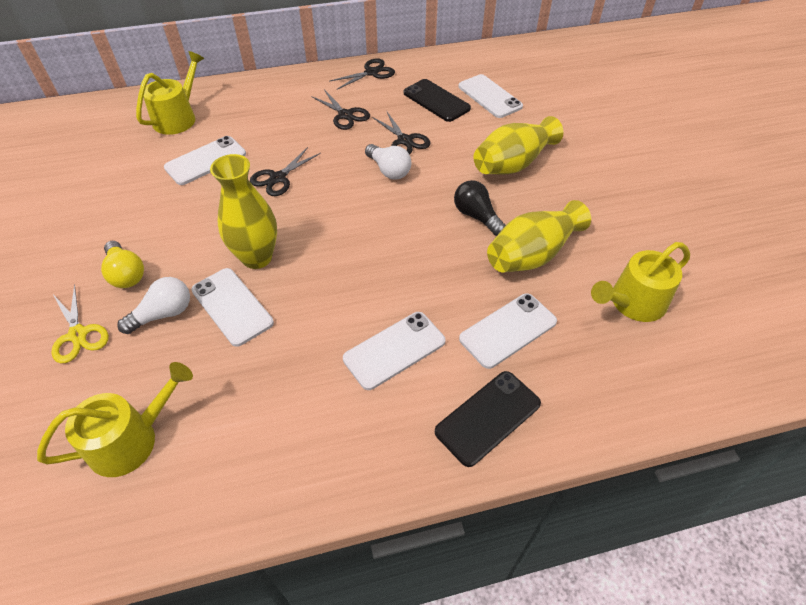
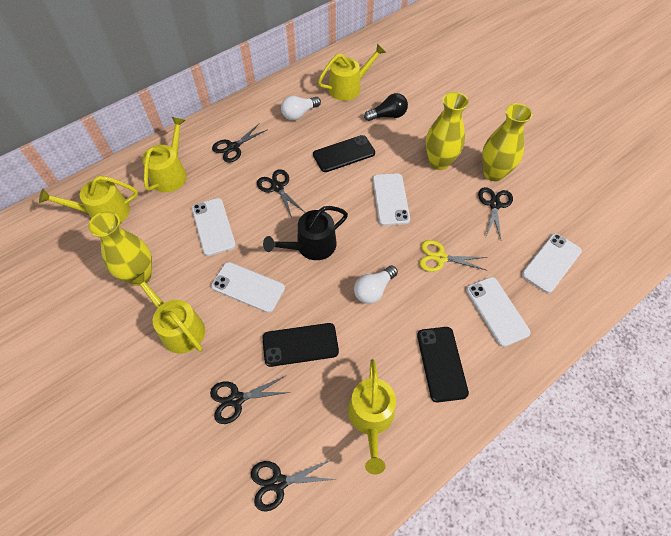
black phone: [403,79,471,122] [435,371,541,467] = 2 -> [262,323,339,367] [313,135,375,172] [417,327,469,402] = 3
black scissors: [250,147,321,196] [311,90,370,130] [330,58,395,89] [372,112,431,155] = 4 -> [210,376,291,424] [212,124,268,163] [251,459,337,512] [257,169,304,218] [478,187,513,239] = 5
black watering can: none = 0 -> [263,206,348,260] = 1
yellow light bulb: [101,241,144,288] = 1 -> none = 0
yellow watering can: [37,362,193,477] [136,51,204,135] [591,242,690,322] = 3 -> [39,176,138,223] [130,272,205,354] [142,117,187,192] [318,43,386,101] [348,359,396,475] = 5

